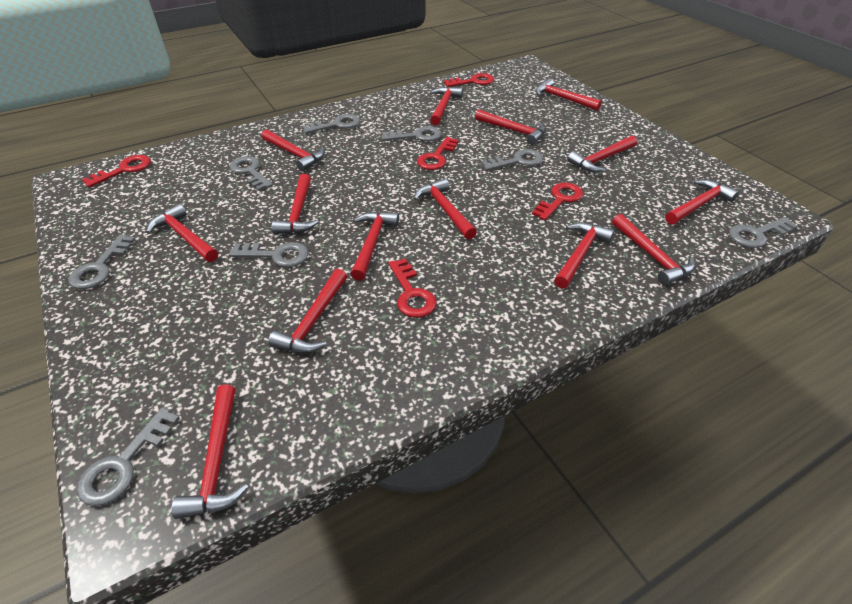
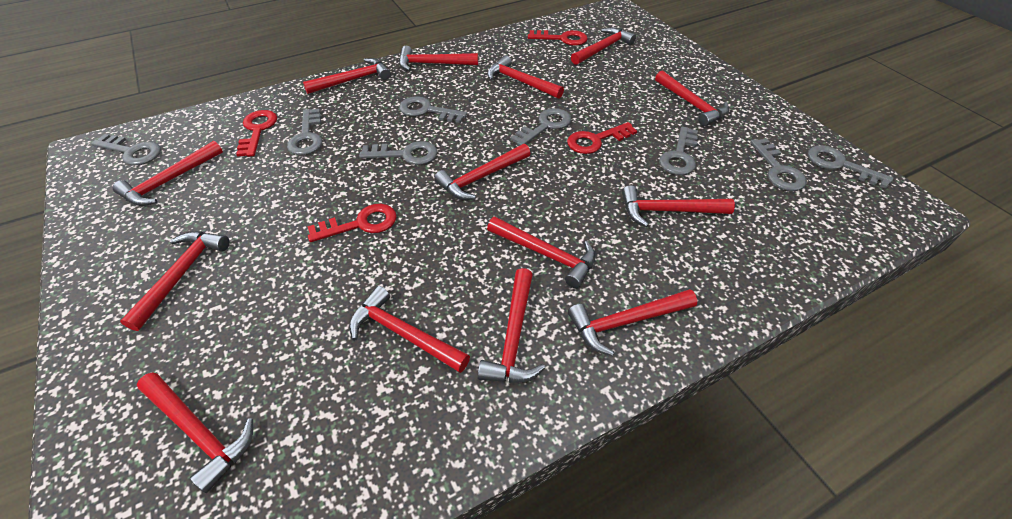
red key: [82,155,151,188] [388,258,437,318] [417,137,459,170] [444,73,494,87] [532,183,583,220] = 5 -> [236,110,277,157] [307,204,397,242] [528,30,588,46] [567,122,637,154] = 4

